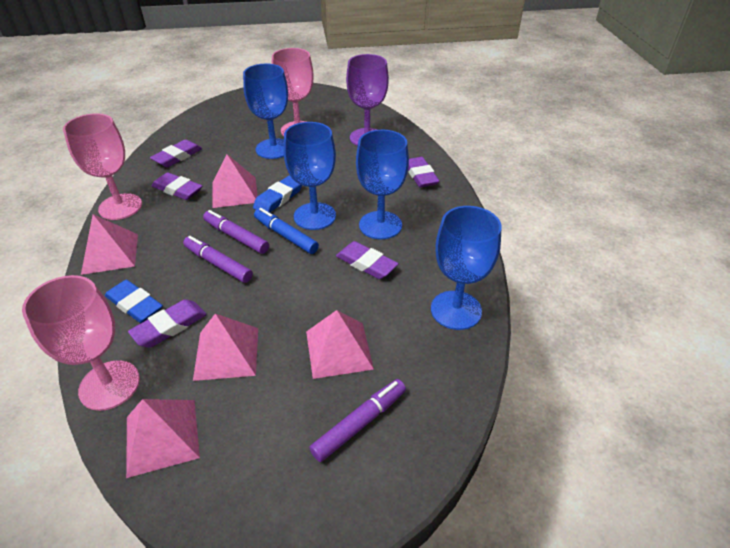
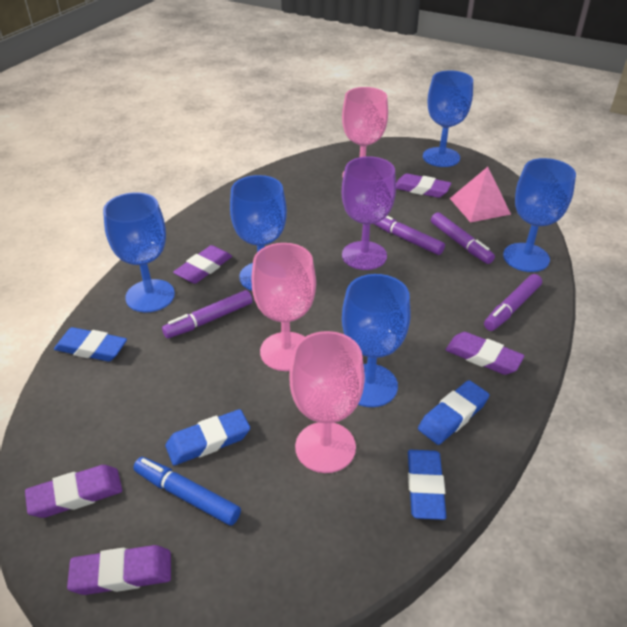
blue eraser: [105,280,163,323] [253,175,302,213] = 2 -> [54,327,127,362] [165,409,250,465] [408,450,446,520] [418,380,490,445] = 4
blue goblet: [243,64,288,159] [283,122,336,230] [356,130,409,239] [431,206,502,330] = 4 -> [103,192,175,312] [230,175,287,291] [342,274,411,407] [423,70,473,167] [503,158,576,272] = 5
pink pyramid: [81,214,138,275] [126,399,200,478] [193,314,258,381] [213,154,258,208] [306,310,374,379] = 5 -> [450,167,511,223] = 1
purple marker: [183,236,253,283] [203,210,269,254] [309,379,406,462] = 3 -> [162,290,253,338] [374,216,445,255] [431,212,495,264] [484,274,542,331] = 4

